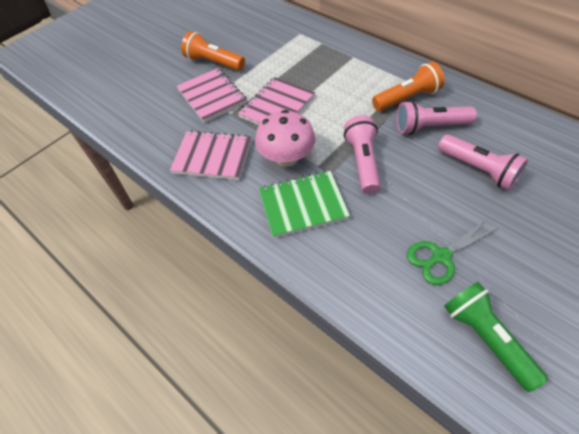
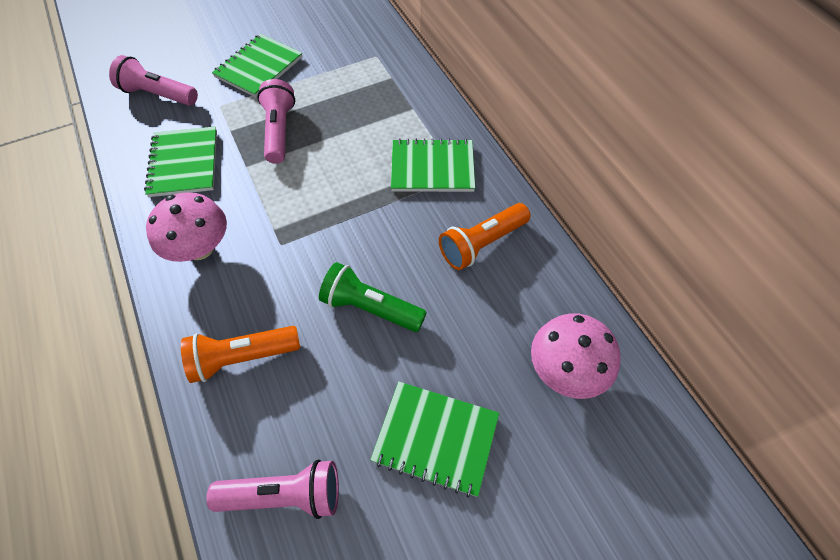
green notebook: [259,171,350,238] = 1 -> [144,126,217,197] [212,34,302,98] [370,382,499,497] [391,138,475,192] = 4
green scissors: [407,219,499,285] = 1 -> none = 0
pink mushroom: [255,110,316,167] = 1 -> [146,192,227,262] [531,313,621,399] = 2
pink notebook: [170,130,251,180] [177,68,247,123] [238,77,315,125] = 3 -> none = 0

